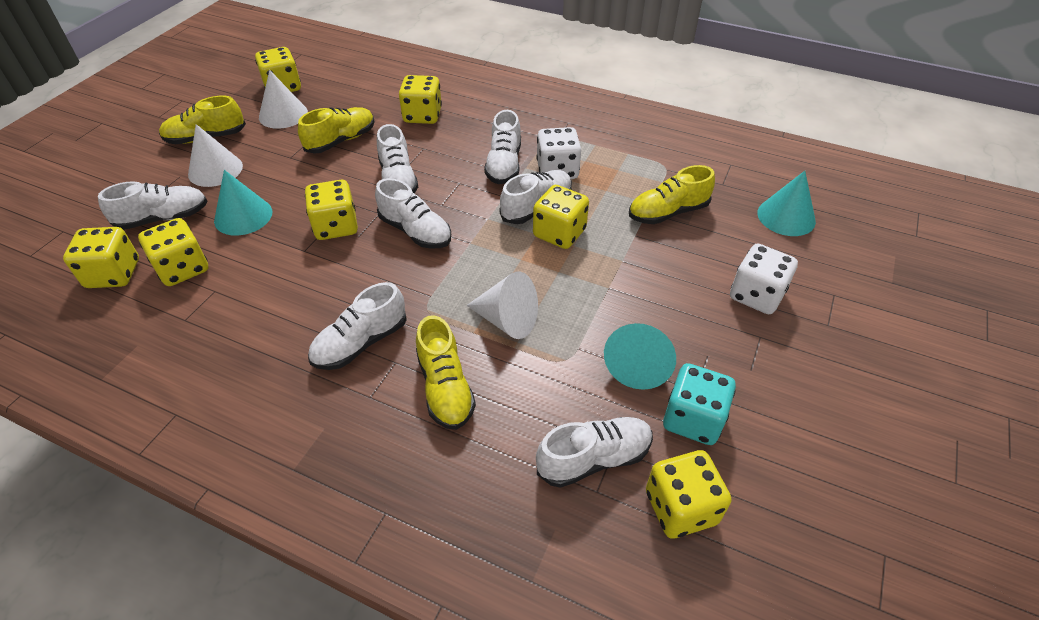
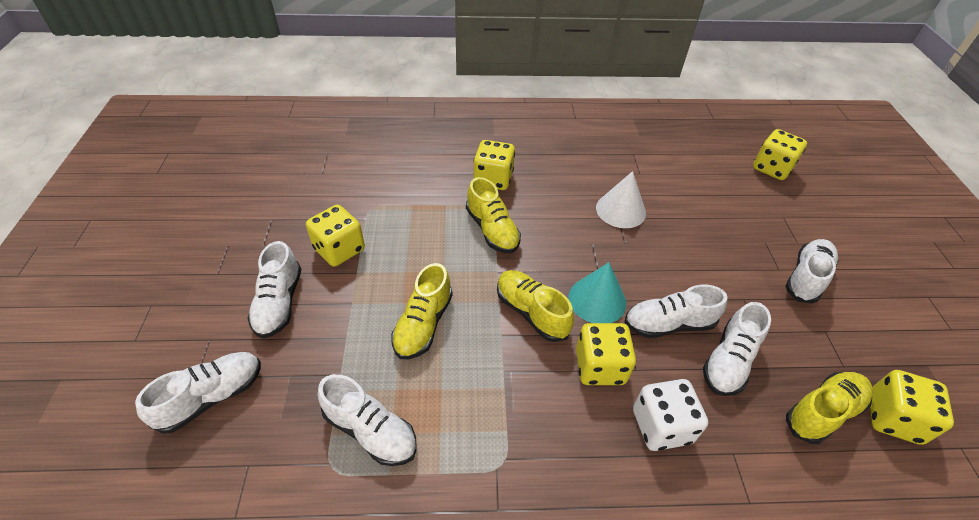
turquoise cone: [214,170,272,236] [604,323,676,390] [757,171,816,236] = 3 -> [569,262,626,323] = 1
turquoise dice: [663,363,736,445] = 1 -> none = 0
white cone: [188,124,243,187] [259,70,308,129] [467,271,538,339] = 3 -> [596,171,646,228] = 1
white dice: [536,127,581,179] [730,244,798,314] = 2 -> [633,379,708,451] = 1
white shoe: [98,181,208,230] [308,282,407,370] [375,178,451,249] [377,124,418,193] [484,110,521,184] [500,170,572,224] [536,417,653,488] = 7 -> [135,352,261,434] [248,241,301,339] [318,374,417,466] [625,285,728,338] [703,302,771,396] [785,239,839,304] = 6
yellow dice: [63,227,139,288] [138,218,209,286] [255,47,301,92] [305,180,358,240] [399,75,442,124] [533,185,589,249] [646,450,731,539] = 7 -> [306,205,365,267] [474,140,515,190] [576,323,636,385] [753,129,807,180] [870,370,954,445] = 5

